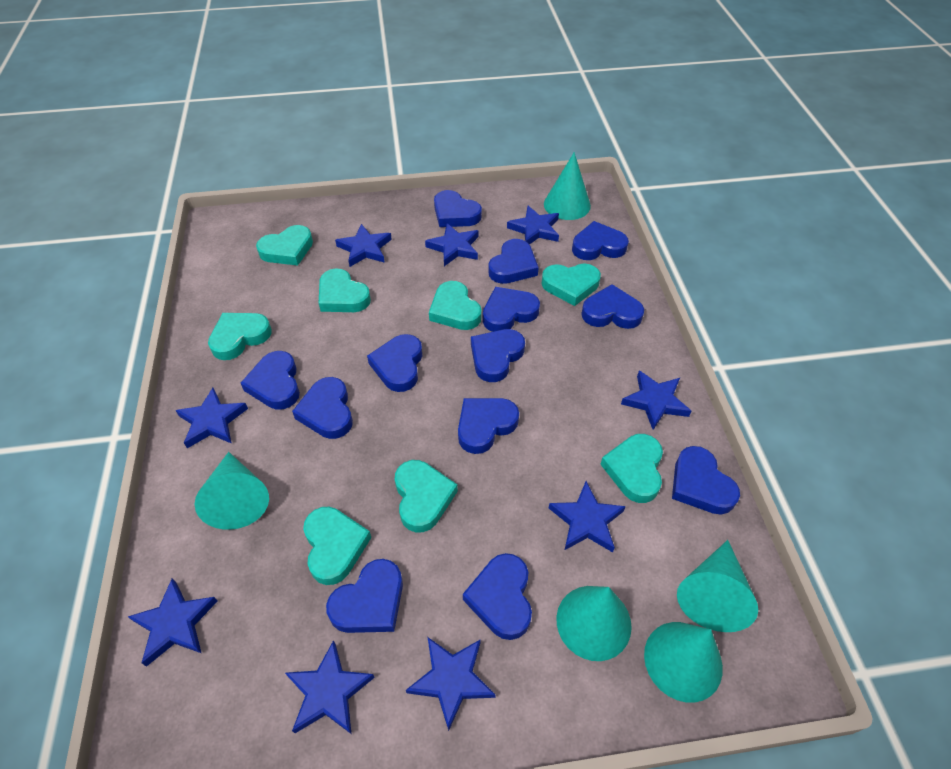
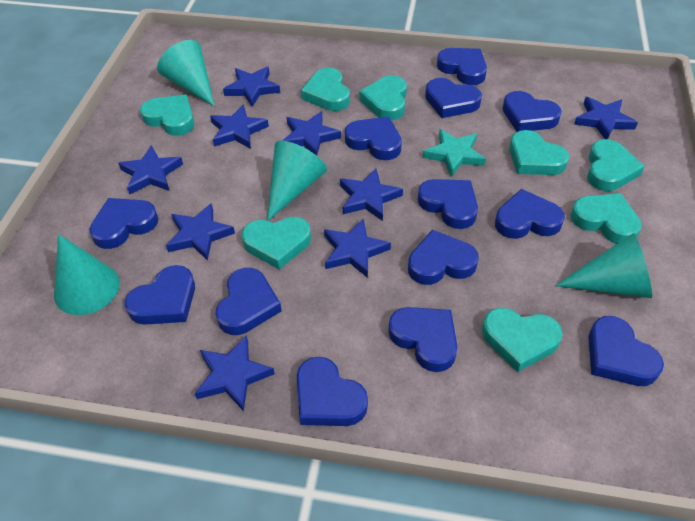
turquoise cone: [195,452,269,530] [544,152,591,220] [557,586,632,661] [644,622,723,703] [677,540,758,632] = 5 -> [54,234,120,315] [157,40,215,107] [267,141,327,221] [555,233,652,298] = 4
turquoise star: none = 0 -> [423,129,486,177] = 1

